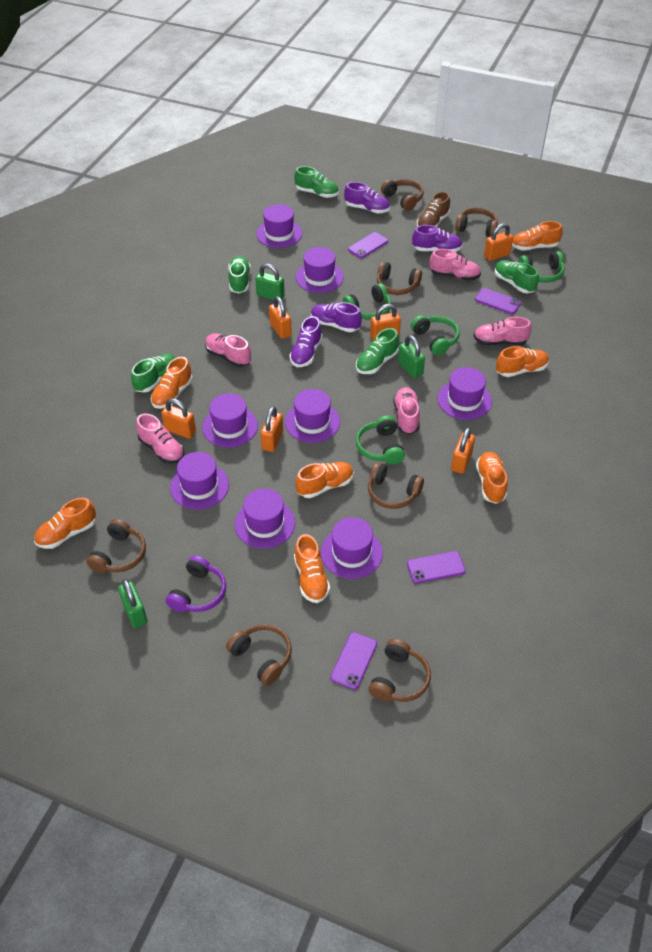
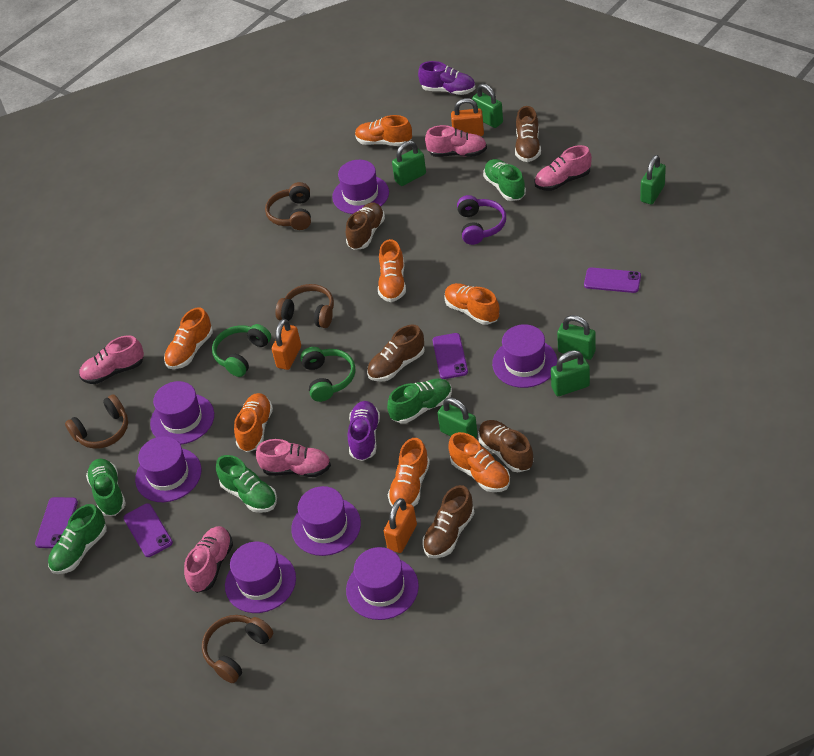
brown headphones: [86,519,146,573] [226,624,292,686] [368,462,424,509] [368,639,431,702] [377,261,422,295] [381,179,424,211] [455,207,498,237] = 7 -> [65,394,128,449] [202,615,273,683] [265,182,311,230] [275,284,334,328] = 4
brown shoe: [417,191,450,227] = 1 -> [346,203,385,250] [367,325,425,382] [422,485,474,558] [478,420,534,472] [515,106,541,162] = 5
green headphones: [343,283,391,320] [356,416,405,464] [411,315,460,356] [519,251,565,283] = 4 -> [212,324,271,377] [300,347,355,402] = 2
green padlock: [118,579,148,628] [255,264,285,300] [398,335,425,378] = 3 -> [392,141,426,186] [438,397,478,438] [472,84,503,128] [551,350,590,396] [557,315,596,360] [640,155,666,204] = 6
orange padlock: [161,398,196,439] [260,406,283,452] [269,296,292,339] [370,304,401,341] [451,427,475,474] [484,223,513,261] = 6 -> [272,319,301,370] [384,498,417,553] [451,98,484,136] = 3
purple hat: [170,452,229,510] [202,393,258,448] [235,489,295,548] [256,204,302,248] [285,389,340,443] [296,247,344,293] [321,517,383,579] [437,367,492,420] = 8 -> [135,436,201,502] [150,381,214,445] [225,542,296,613] [291,486,361,556] [332,160,389,214] [346,547,419,620] [492,324,557,388] = 7
purple shoe: [290,316,323,367] [311,302,362,332] [344,182,390,213] [412,225,463,252] = 4 -> [348,401,380,461] [418,61,475,95] = 2

